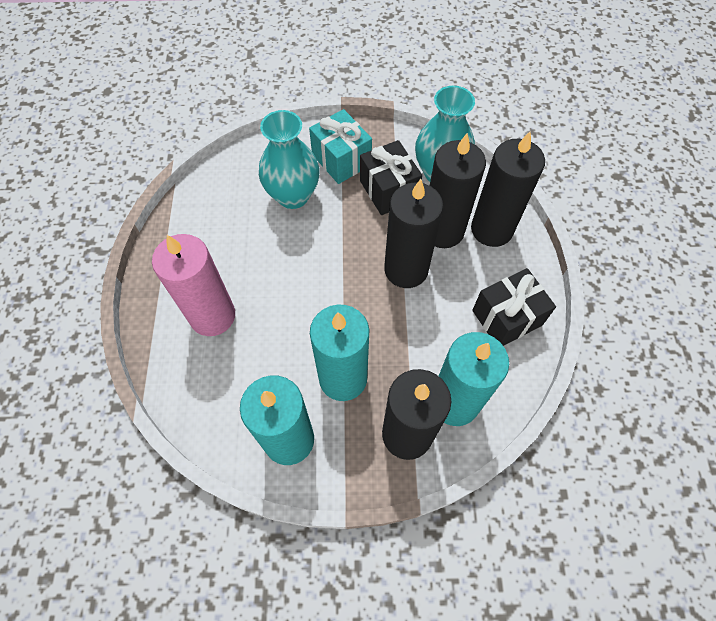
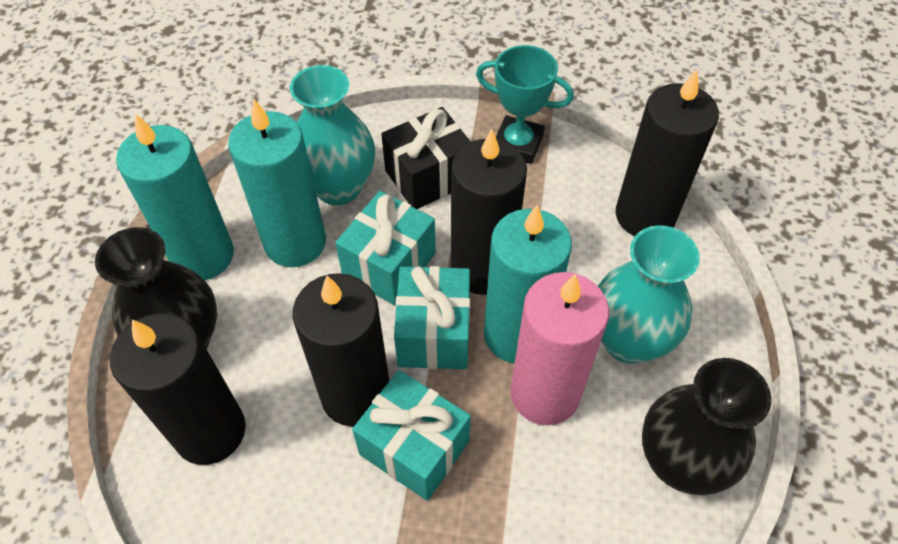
black gift: [360,140,422,215] [472,268,556,346] = 2 -> [381,107,471,209] = 1
black vase: none = 0 -> [95,227,217,349] [642,358,772,495] = 2
turquoise gift: [309,109,372,184] = 1 -> [335,191,436,305] [352,370,471,501] [394,266,470,369] = 3
turquoise trophy: none = 0 -> [476,45,574,164] = 1

